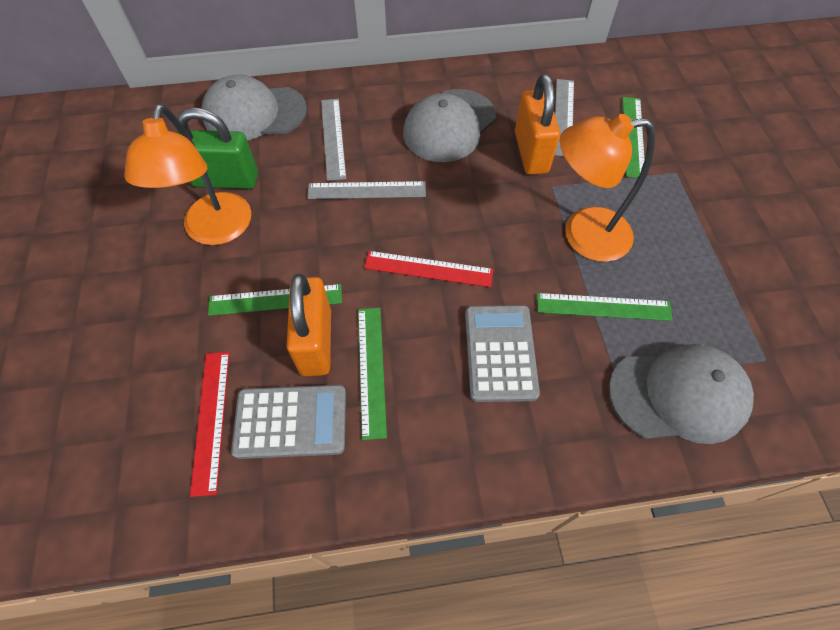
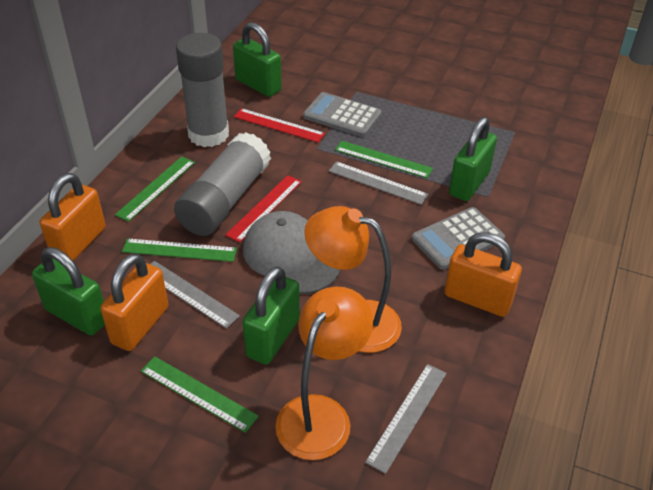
green padlock: [177,107,258,189] = 1 -> [32,247,105,335] [233,22,282,97] [242,266,300,365] [449,117,497,201] = 4
grey cap: [202,75,307,141] [403,89,496,162] [609,344,754,444] = 3 -> [243,211,340,294] = 1
grey glue stick: none = 0 -> [174,132,271,236] [176,33,229,147] = 2
orange padlock: [287,274,331,376] [515,74,560,175] = 2 -> [40,173,106,261] [100,253,169,351] [444,232,522,317] = 3

